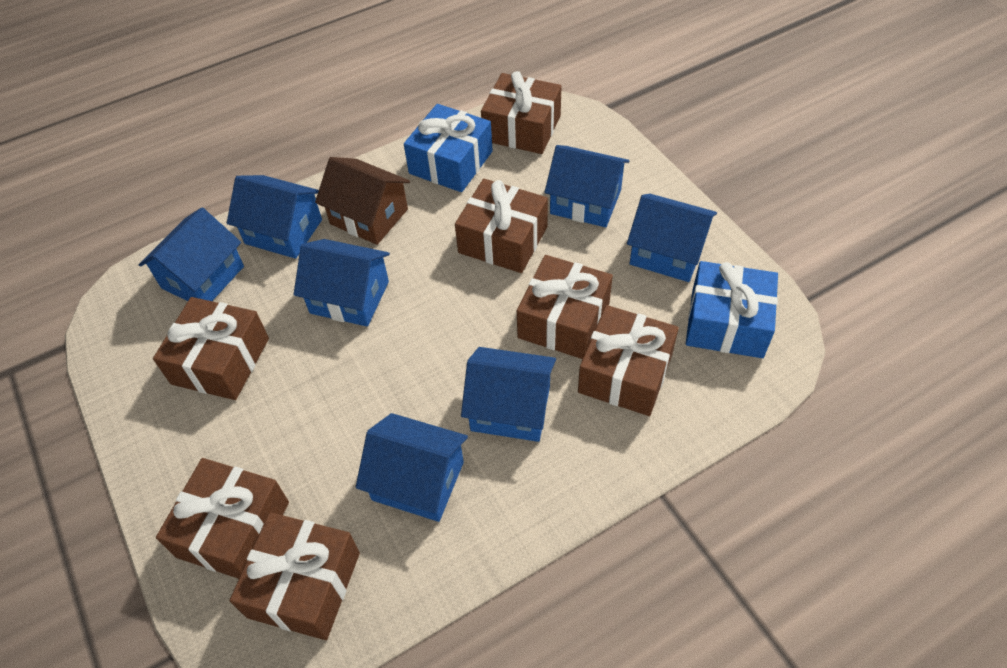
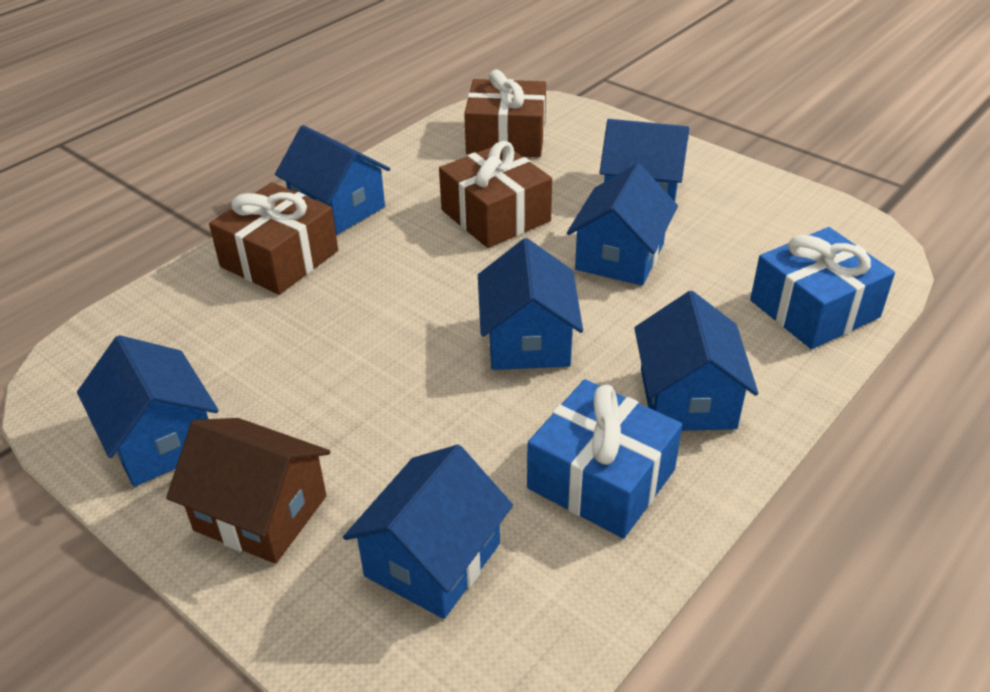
brown gift: [153,297,269,400] [156,458,289,579] [230,512,360,640] [455,179,548,273] [481,71,561,154] [517,255,613,359] [578,305,679,416] = 7 -> [209,182,338,295] [439,141,552,248] [464,70,546,157] = 3

